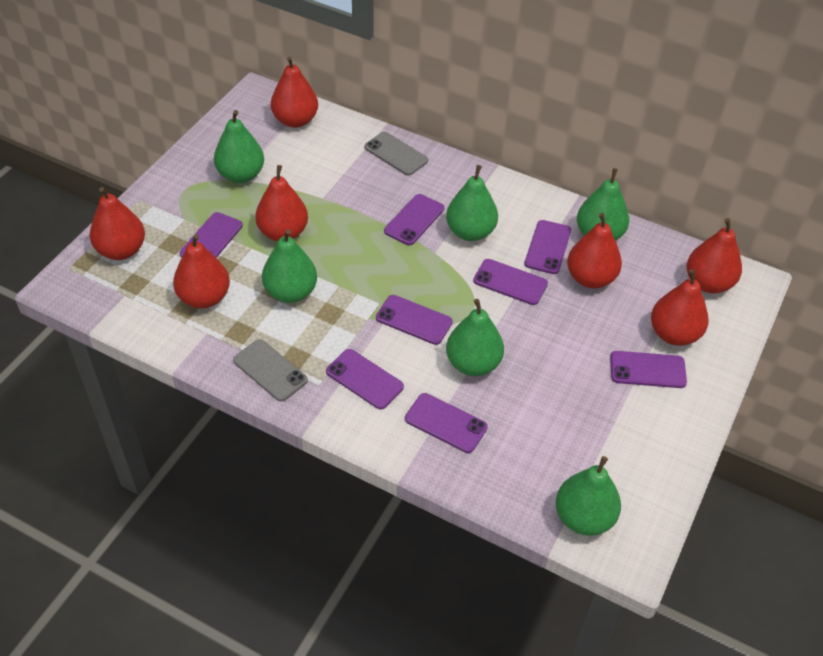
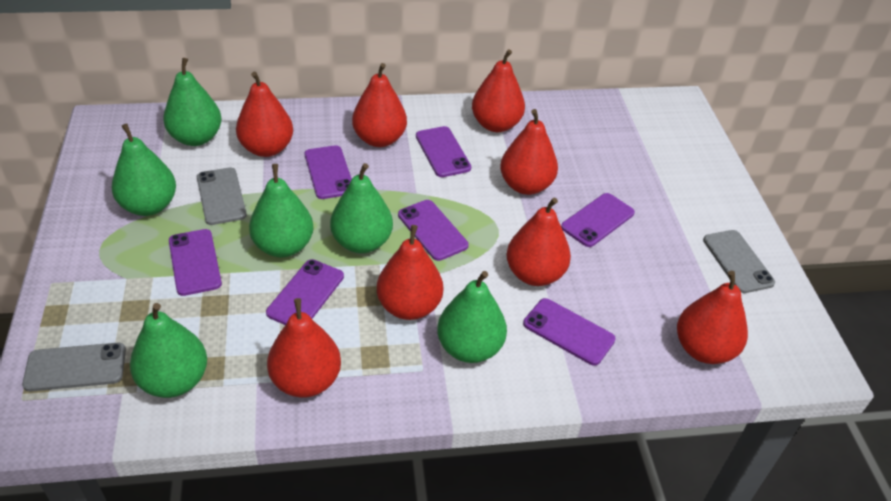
grey phone: [233,339,308,402] [365,132,428,176] = 2 -> [22,343,126,391] [197,167,247,225] [703,230,775,293] = 3
purple phone: [180,212,243,258] [326,349,404,410] [376,295,453,345] [384,194,444,245] [405,393,488,453] [473,259,548,305] [524,220,571,274] [610,351,687,388] = 8 -> [169,229,222,296] [266,259,344,325] [305,145,352,199] [398,200,469,261] [416,126,471,177] [523,298,616,365] [561,193,635,247] = 7
red pear: [90,187,145,260] [173,234,230,309] [255,165,308,241] [271,56,318,128] [567,213,622,288] [651,269,709,346] [687,218,742,293] = 7 -> [236,72,293,157] [267,298,341,398] [352,63,407,147] [377,225,443,320] [472,49,525,132] [500,109,558,195] [506,198,571,286] [677,271,748,364] = 8

